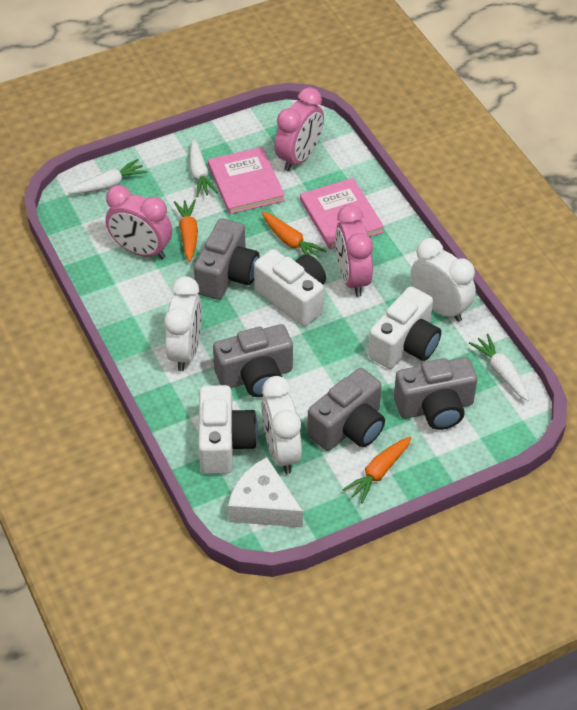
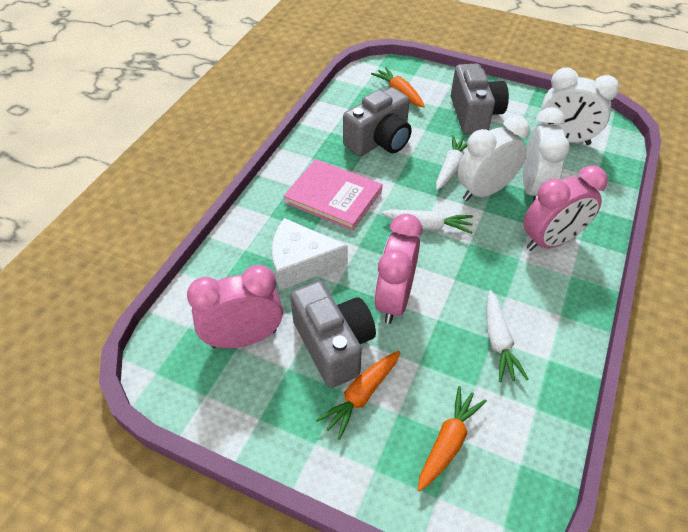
grey camera: [194,218,260,300] [213,324,293,397] [307,368,385,451] [394,357,477,430] = 4 -> [290,281,376,388] [343,87,412,156] [451,64,509,134] = 3
pink book: [208,147,285,214] [300,178,384,249] = 2 -> [283,159,383,231] = 1
white camera: [199,385,258,474] [254,249,326,326] [368,286,441,369] = 3 -> none = 0

